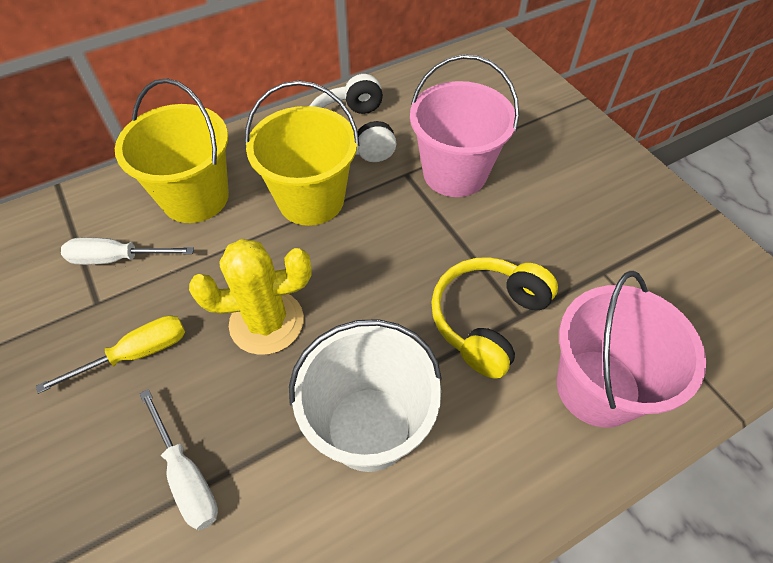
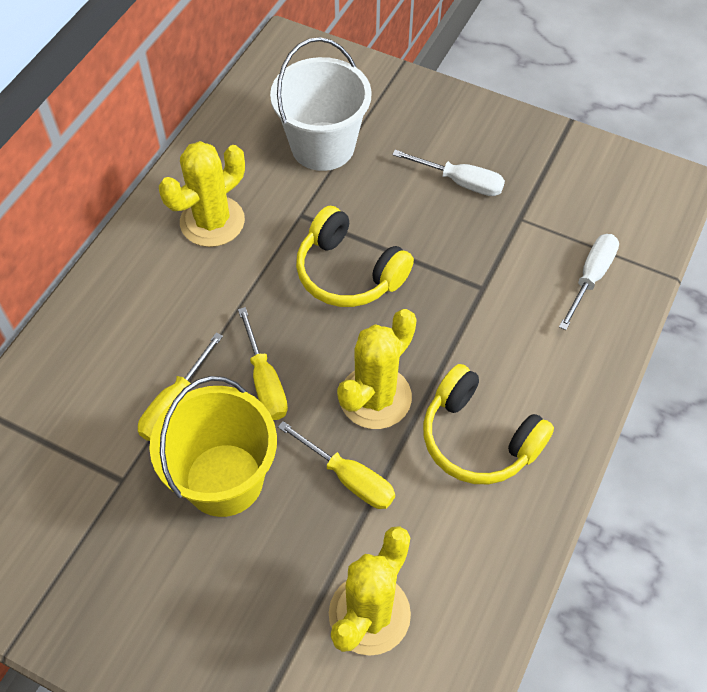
pink bucket: [410,55,519,197] [557,271,706,428] = 2 -> none = 0
white headphones: [310,74,397,162] = 1 -> none = 0
yellow bucket: [115,78,229,223] [245,81,359,226] = 2 -> [149,376,277,517] = 1
yellow cactus: [189,239,312,355] = 1 -> [159,141,245,247] [329,526,411,656] [337,309,417,429] = 3
yellow headphones: [431,257,558,379] = 1 -> [296,206,414,307] [423,364,554,484] = 2
yellow screwdriver: [36,315,185,394] = 1 -> [138,332,223,441] [238,307,288,420] [278,421,395,509] = 3

